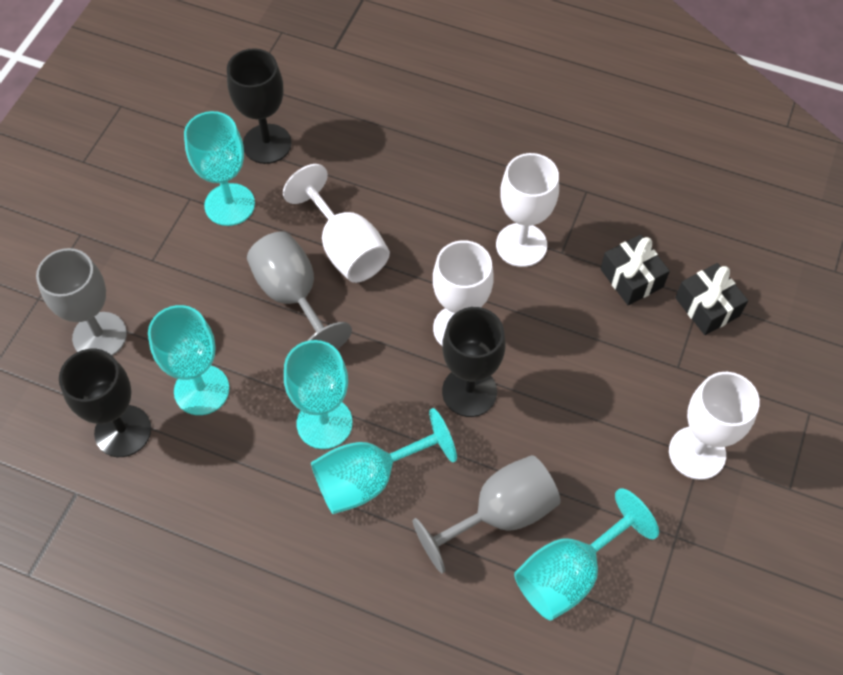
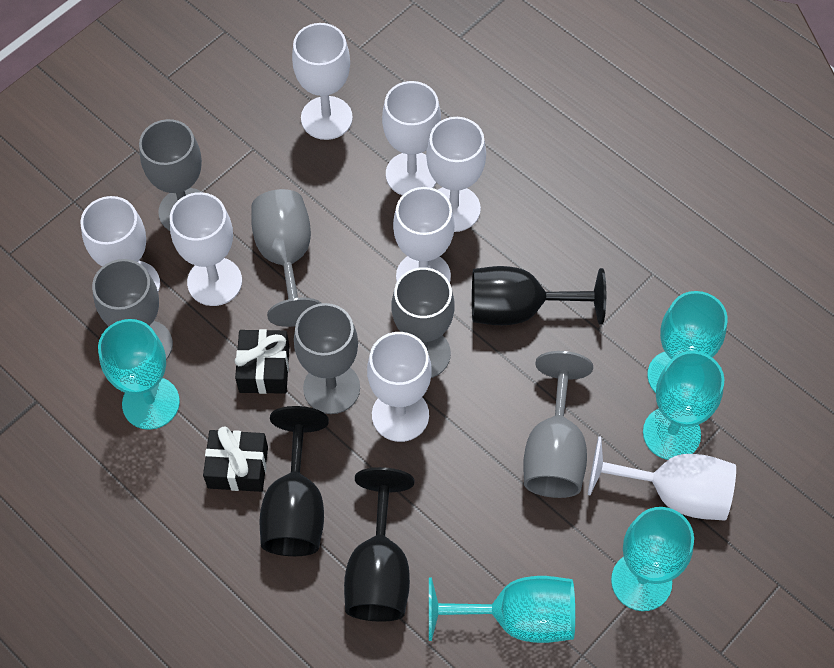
grey goblet: [36,248,127,356] [247,232,352,349] [413,455,561,573] = 3 -> [92,259,173,360] [139,119,202,231] [251,189,321,327] [294,303,360,414] [392,267,454,378] [523,351,593,498] = 6
white goblet: [283,164,390,283] [433,240,494,346] [496,153,559,267] [669,372,760,480] = 4 -> [80,196,160,292] [170,192,242,306] [292,23,353,140] [367,332,432,442] [382,81,441,195] [393,187,455,283] [426,117,486,232] [588,436,736,521] = 8

